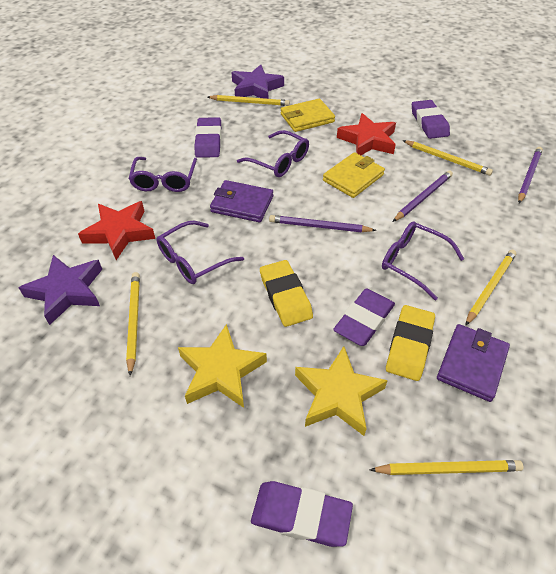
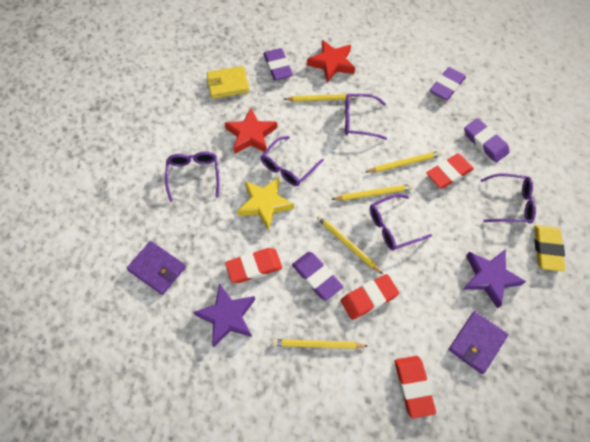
purple glasses: [129,157,197,192] [156,221,244,284] [237,130,309,177] [382,221,464,301] = 4 -> [165,151,219,202] [260,136,324,186] [345,94,387,140] [370,194,432,250] [481,174,536,223] = 5
purple pencil: [269,215,377,232] [393,170,453,222] [518,147,543,203] = 3 -> none = 0
red eraser: none = 0 -> [225,248,282,283] [341,274,399,320] [395,356,436,418] [426,153,474,189] = 4
yellow eraser: [260,260,313,327] [386,305,435,381] = 2 -> [534,225,565,272] = 1
yellow star: [178,324,267,408] [295,346,388,436] = 2 -> [237,177,294,231] = 1
yellow wallet: [281,99,335,132] [323,152,385,198] = 2 -> [207,66,250,99] = 1

